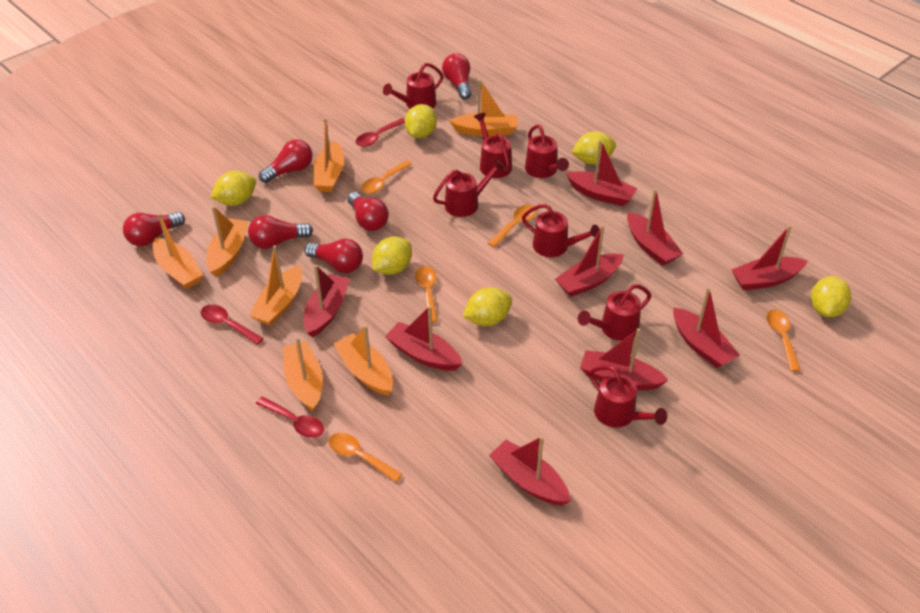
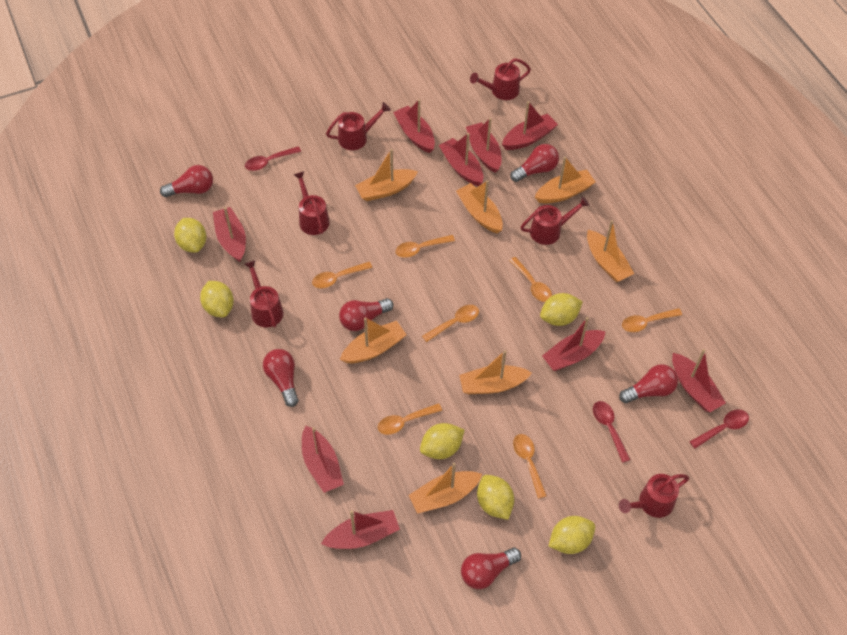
orange spoon: [329,433,402,482] [361,160,412,194] [415,266,438,323] [488,205,537,247] [766,310,801,372] = 5 -> [312,262,372,289] [378,403,442,435] [395,235,455,257] [422,305,479,342] [509,257,552,302] [513,434,547,499] [622,308,682,332] = 7
red watering can: [383,63,444,109] [433,159,505,217] [474,113,512,178] [522,204,599,257] [525,124,569,178] [578,284,651,341] [589,365,667,428] = 7 -> [244,260,283,328] [293,171,330,235] [326,102,391,150] [470,58,531,100] [521,196,590,245] [619,474,689,518] = 6

